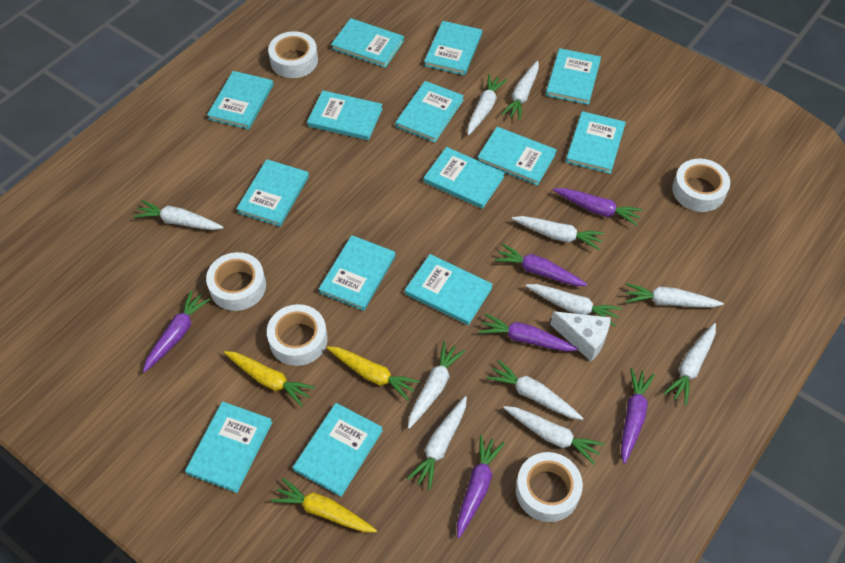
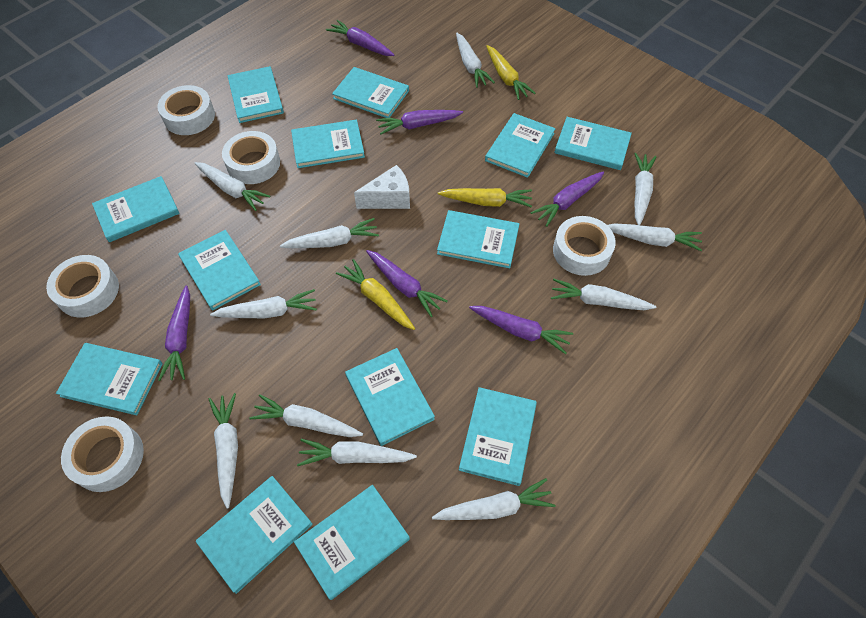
turquoise book: [185,401,272,493] [207,71,274,130] [236,159,309,227] [293,403,383,497] [307,90,383,140] [319,235,396,311] [331,18,404,68] [395,81,464,143] [405,254,493,325] [424,21,482,76] [424,147,505,209] [477,127,557,186] [546,48,601,105] [566,111,626,174] = 14 -> [56,343,163,415] [92,176,180,242] [178,230,261,311] [196,476,313,594] [227,66,284,123] [291,120,365,168] [294,485,410,600] [332,67,409,118] [345,348,435,446] [437,210,519,268] [459,387,537,486] [485,113,556,178] [554,117,632,170] = 13

